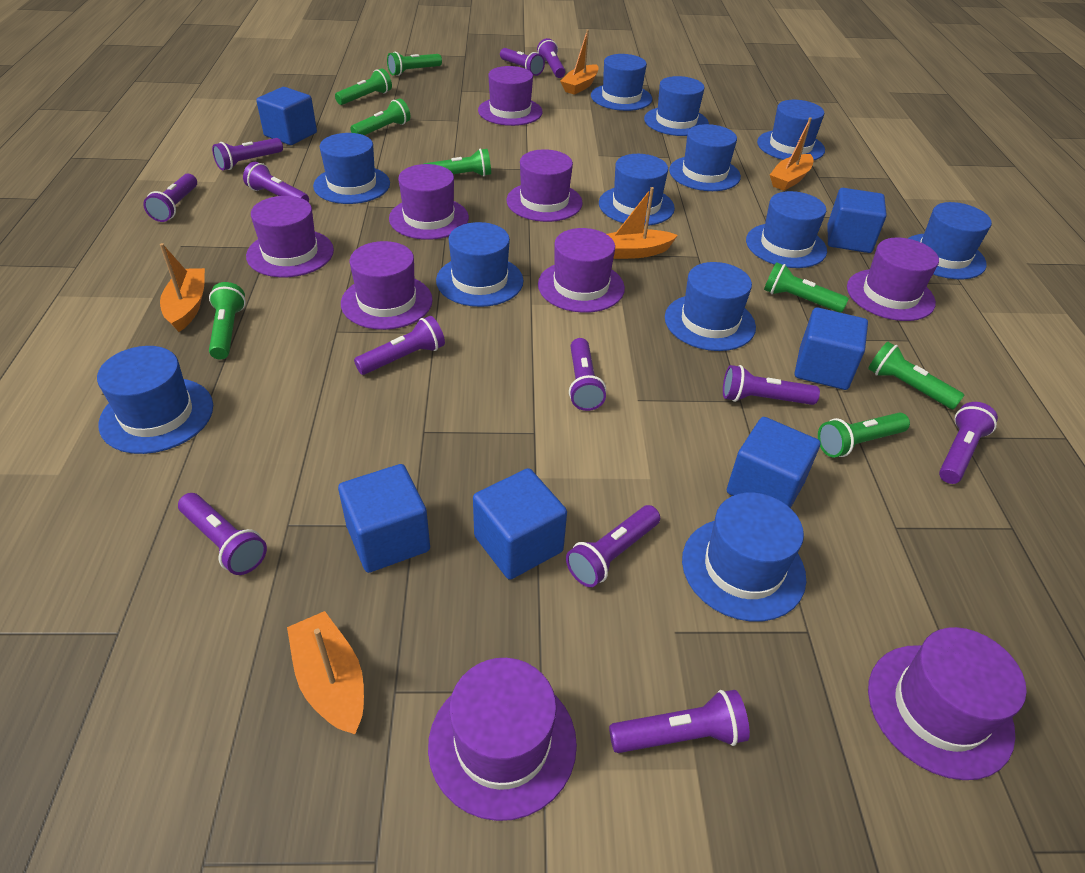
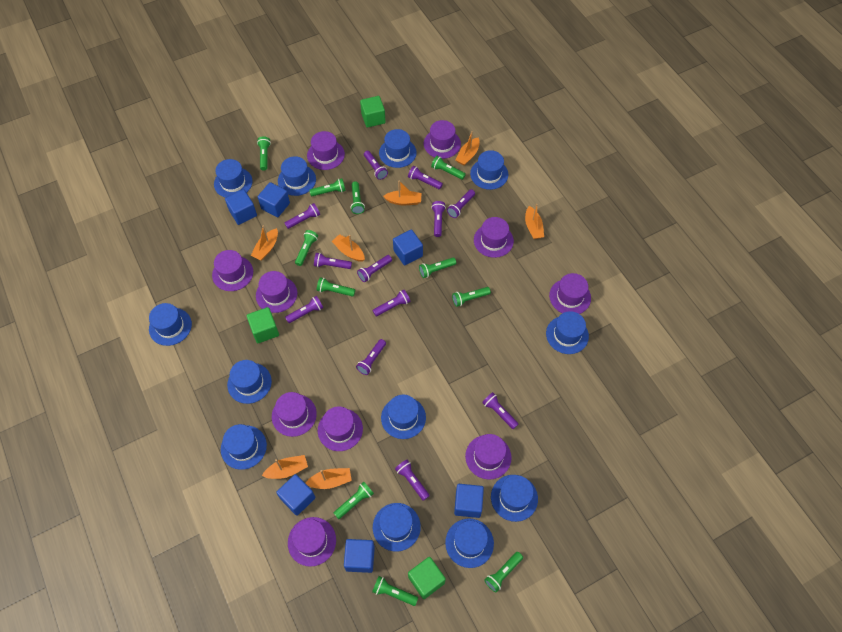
green cube: none = 0 -> [247,307,279,343] [360,96,386,128] [408,557,446,599] = 3
green flashlight: [209,282,246,359] [335,68,392,105] [350,98,410,135] [387,51,442,76] [424,148,491,176] [764,262,849,313] [818,413,910,458] [868,341,965,410] = 8 -> [257,136,271,171] [295,230,318,266] [309,178,346,196] [317,277,355,297] [334,482,374,519] [351,181,365,214] [372,576,418,606] [419,257,456,278] [431,156,466,180] [452,287,491,307] [484,552,523,592] = 11
orange boat: [160,243,205,332] [287,611,364,734] [560,30,599,95] [607,187,678,259] [770,117,814,191] = 5 -> [251,226,278,260] [262,455,308,479] [306,468,352,489] [332,234,365,262] [383,181,422,205] [455,131,480,165] [525,204,544,239] = 7
purple hat: [246,196,334,277] [341,241,433,330] [389,164,469,240] [428,658,577,821] [478,66,543,126] [507,149,583,222] [538,228,625,313] [847,238,939,321] [868,627,1027,780] = 9 -> [212,250,253,291] [256,271,297,313] [272,392,317,437] [288,517,336,567] [307,131,345,170] [318,406,363,451] [424,120,461,159] [465,434,512,480] [474,217,514,258] [549,273,591,314] = 10

